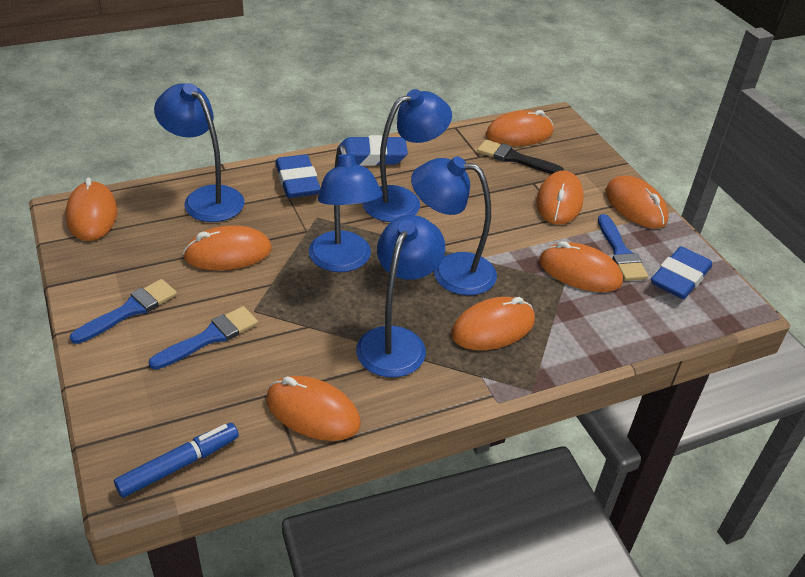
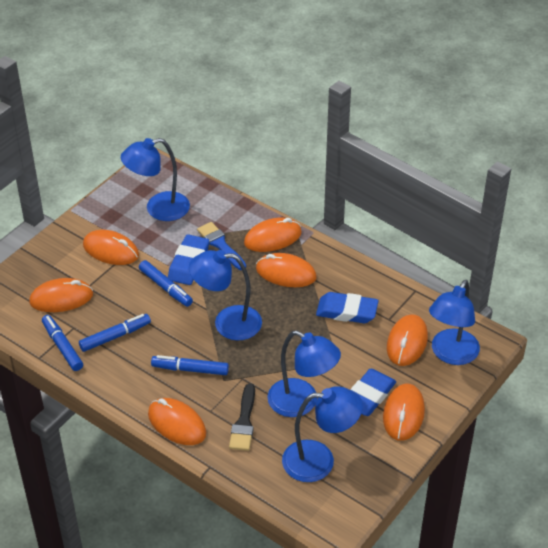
blue brush: [70,279,177,344] [149,306,258,370] [598,214,648,281] = 3 -> [197,222,246,270] = 1
blue marker: [114,423,239,498] = 1 -> [42,315,83,371] [79,314,151,352] [139,260,193,307] [151,355,229,375] = 4
orange mouse: [66,177,118,241] [183,225,272,270] [266,376,361,441] [451,297,535,350] [486,110,553,146] [536,171,584,225] [539,241,623,292] [606,175,668,229] = 8 -> [29,278,93,312] [83,230,139,265] [148,398,206,445] [244,218,302,252] [256,253,317,287] [383,384,425,441] [387,314,428,366] = 7

